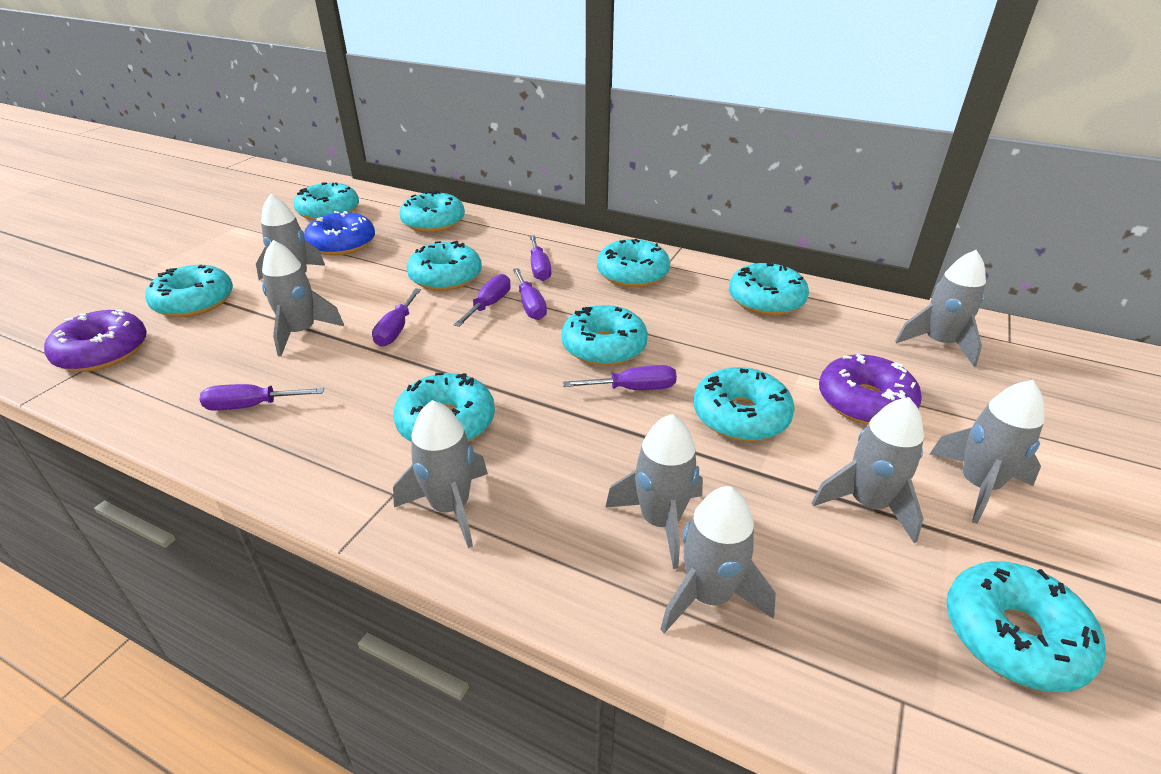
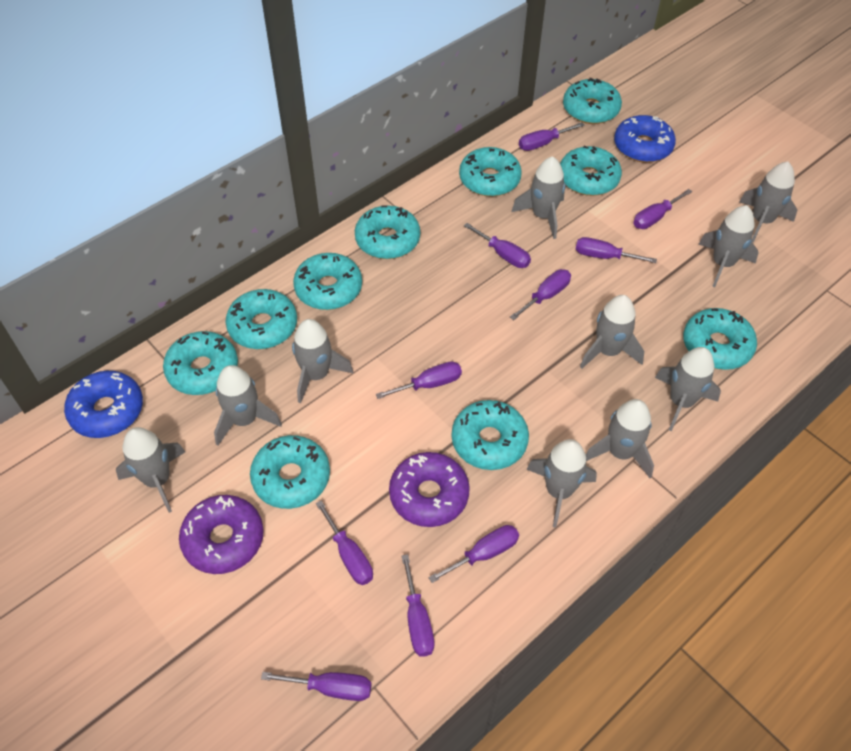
blue donut: [304,211,375,256] = 1 -> [64,371,143,438] [614,115,676,163] = 2
grey rocket: [256,194,325,280] [262,240,344,357] [393,400,488,548] [605,414,703,569] [660,486,776,633] [812,397,924,543] [895,250,986,367] [929,380,1045,524] = 8 -> [116,427,185,513] [214,365,282,446] [292,319,354,404] [512,156,566,239] [527,439,597,528] [580,295,644,369] [586,399,654,478] [655,347,721,431] [698,205,759,287] [739,161,797,242] = 10
purple screwdriver: [200,384,324,411] [372,288,421,347] [454,274,511,327] [513,268,547,320] [530,235,551,281] [563,365,677,390] = 6 -> [261,672,372,701] [316,500,373,585] [376,361,462,399] [402,554,434,657] [428,525,519,583] [464,223,531,268] [510,269,571,320] [519,122,584,151] [575,237,657,263] [633,189,692,229] = 10

